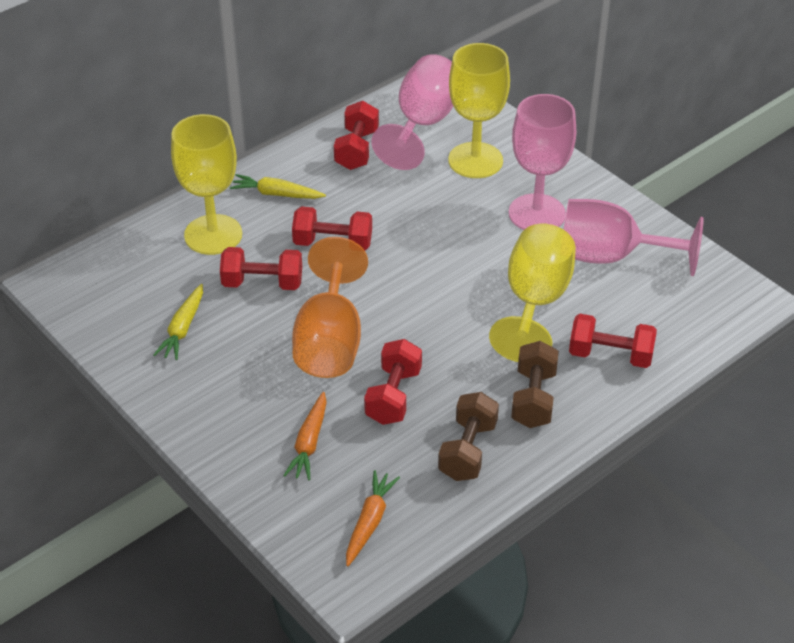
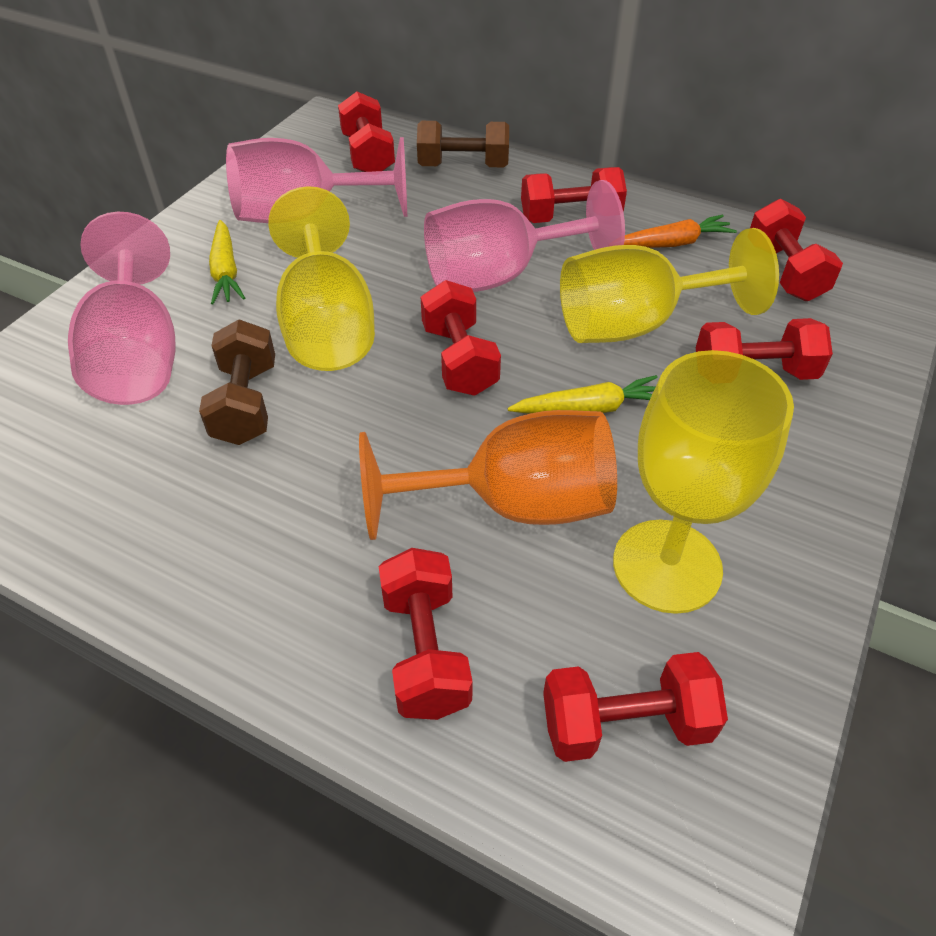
orange carrot: [283,392,327,480] [346,470,400,567] = 2 -> [624,215,737,248] = 1
red dumbbell: [220,247,302,290] [292,206,372,250] [334,101,379,170] [364,339,422,425] [569,314,657,368] = 5 -> [338,92,395,172] [379,548,473,720] [421,280,501,396] [521,167,627,223] [543,652,728,762] [696,318,833,380] [750,199,843,301] = 7

